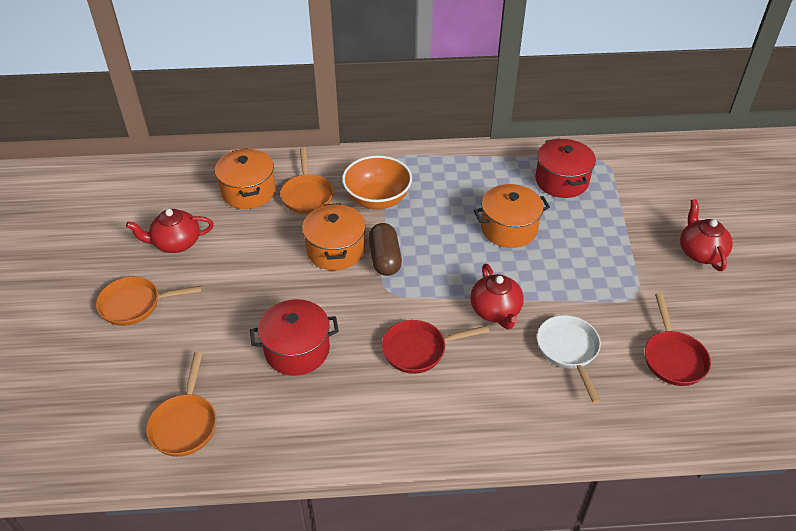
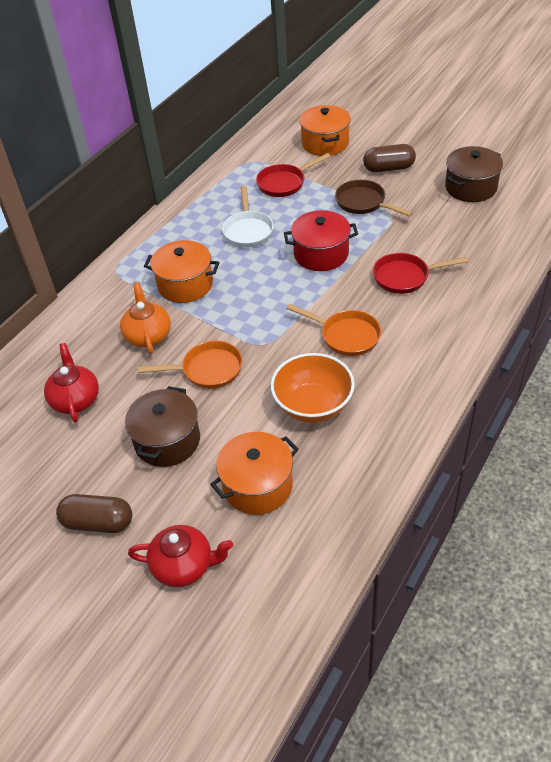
brown capsule: [369,223,402,276] = 1 -> [56,494,132,533] [363,144,416,172] = 2
brown pan: none = 0 -> [335,179,413,217] = 1
brown pot: none = 0 -> [125,386,200,467] [445,146,503,202] = 2
orange pan: [96,276,202,326] [146,352,217,457] [280,147,334,214] = 3 -> [138,341,242,389] [287,304,381,356] = 2
orange teapot: none = 0 -> [120,282,171,354] = 1
red pot: [250,299,339,376] [535,138,596,198] = 2 -> [284,210,358,271] = 1
red teapot: [126,209,214,253] [470,264,524,329] [680,199,733,271] = 3 -> [44,343,99,422] [128,525,233,587] = 2

